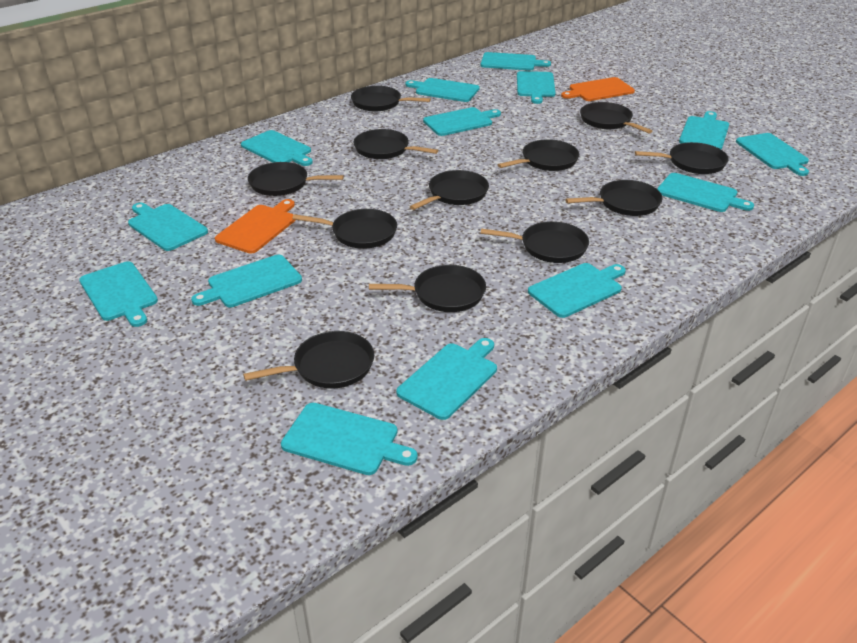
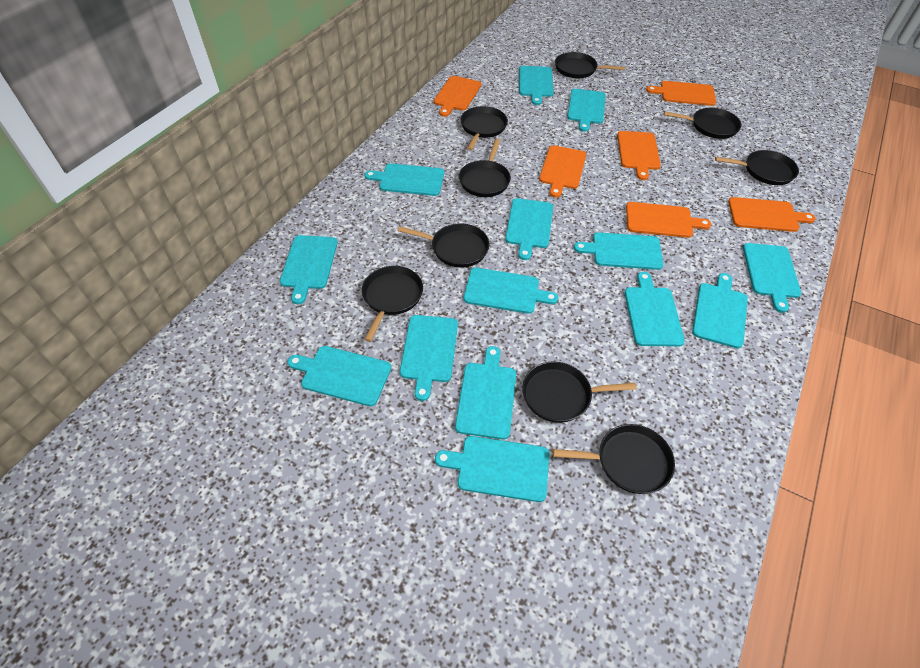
black pan: [243,331,374,388] [248,162,344,196] [292,209,397,249] [351,86,431,112] [353,129,438,159] [369,265,486,312] [410,170,489,210] [480,221,589,263] [498,139,579,171] [565,180,662,216] [580,102,652,134] [635,142,729,174] = 12 -> [362,266,423,342] [398,223,490,267] [459,139,511,197] [460,106,508,151] [522,362,636,423] [553,424,675,494] [555,52,625,78] [664,108,742,139] [715,150,799,185] = 9
orange cutting board: [215,199,296,254] [561,77,635,101] = 2 -> [434,76,481,117] [539,145,587,198] [617,131,661,180] [626,202,711,238] [646,81,716,106] [728,197,816,232] = 6

